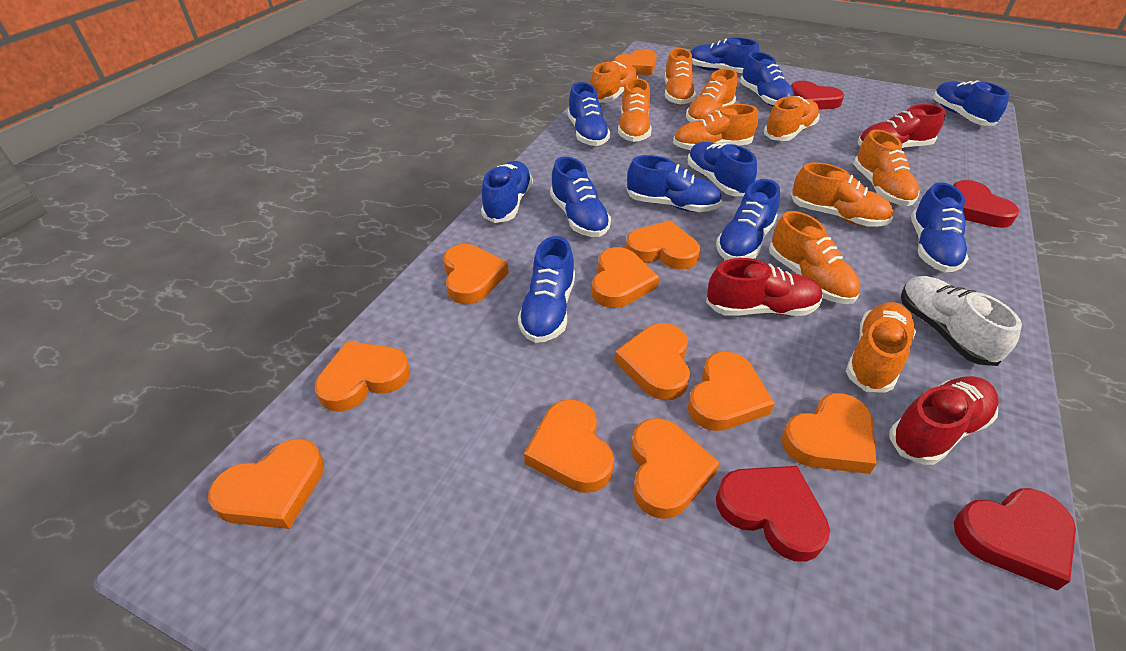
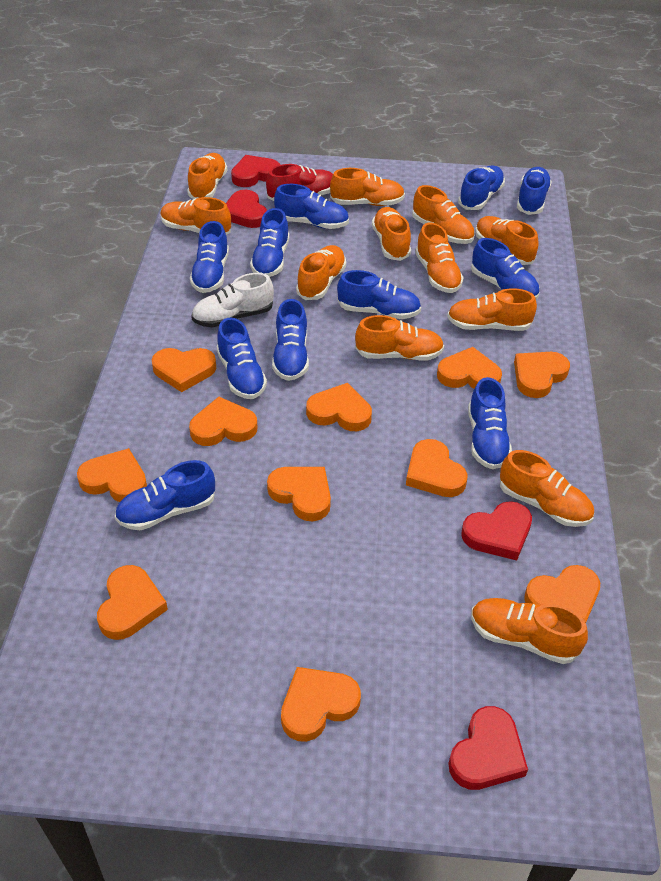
orange shoe: [590,61,638,103] [618,78,652,142] [664,48,696,105] [673,104,758,151] [686,69,737,122] [764,96,820,141] [769,211,860,304] [791,162,893,227] [846,302,916,393] [853,130,919,206] = 10 -> [160,197,231,235] [187,153,227,199] [296,245,346,300] [330,168,405,206] [355,315,444,361] [372,207,411,261] [412,185,475,244] [415,223,464,293] [447,288,537,331] [471,598,588,664] [475,216,539,265] [500,450,594,527] = 12
red shoe: [706,258,823,316] [858,104,945,148] [889,376,999,465] = 3 -> [266,164,333,201] = 1

